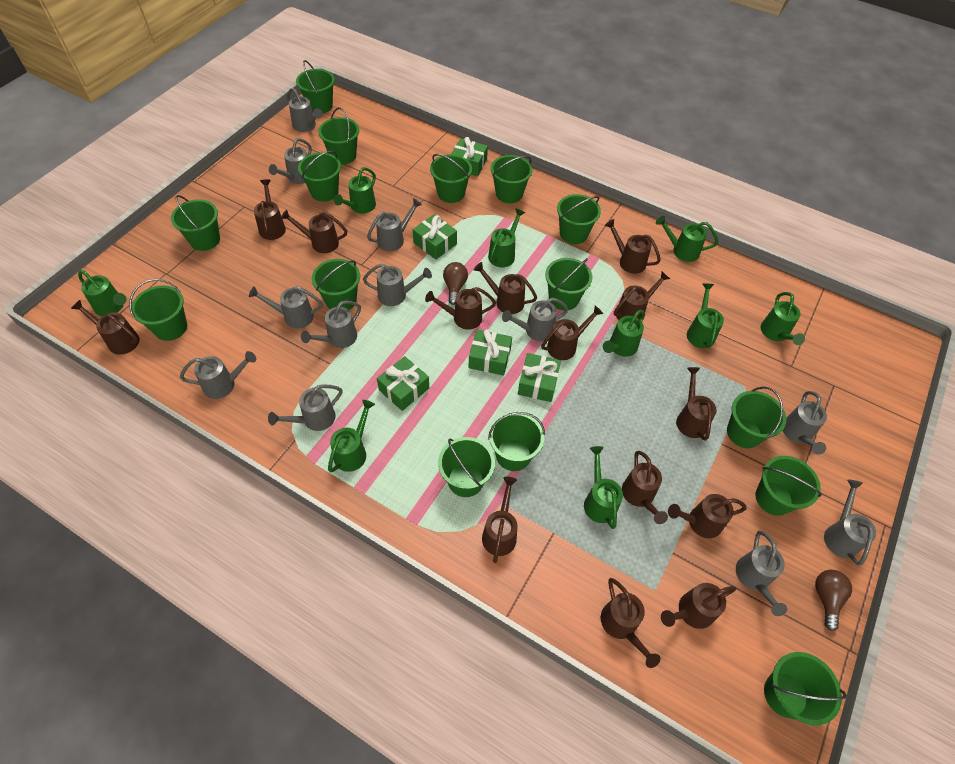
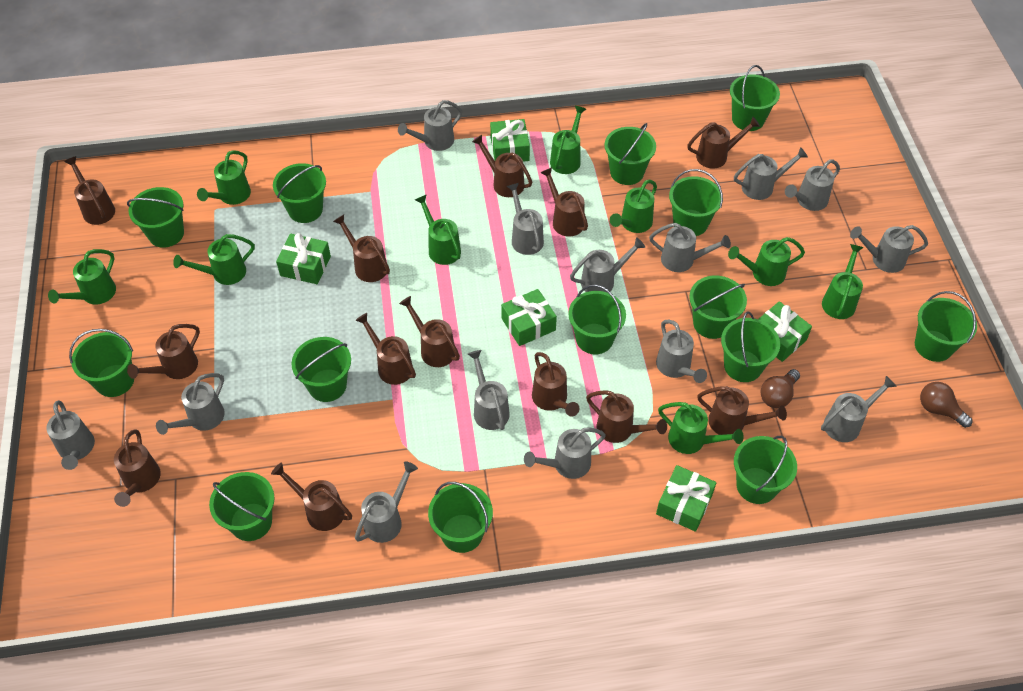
brown watering can: [71,300,140,355] [254,179,286,240] [281,209,347,253] [425,287,496,330] [474,262,537,314] [482,477,518,563] [541,305,603,360] [601,578,660,668] [605,219,661,274] [614,272,670,320] [622,451,668,524] [661,583,736,629] [668,494,747,538] [676,367,717,441] = 14 -> [64,156,115,225] [114,429,161,507] [127,324,200,379] [271,462,352,531] [333,215,390,282] [355,313,416,385] [399,296,460,367] [472,135,532,197] [532,352,580,417] [540,167,588,237] [586,390,667,443] [687,117,760,169] [697,386,787,435] = 13
green bucket: [129,279,187,341] [171,195,220,251] [296,60,335,113] [298,151,341,202] [312,259,360,310] [318,107,359,165] [430,154,472,203] [438,437,495,497] [488,412,545,471] [491,155,533,203] [545,258,593,311] [557,194,601,244] [727,387,786,448] [756,456,822,516] [764,652,847,725] = 15 -> [69,329,134,397] [127,187,184,248] [209,472,275,541] [273,163,326,223] [291,337,351,402] [428,482,493,553] [568,284,626,355] [605,123,656,185] [669,169,723,236] [689,275,747,339] [721,312,780,382] [730,65,780,131] [734,436,797,504] [915,291,977,362] = 14
grey watering can: [180,351,256,399] [249,286,323,328] [268,384,342,431] [269,138,312,184] [287,88,323,132] [301,301,361,348] [363,264,432,306] [367,198,422,251] [502,298,569,341] [736,531,787,616] [783,391,827,455] [824,480,876,566] = 12 -> [46,400,95,470] [156,373,225,435] [355,461,418,543] [398,100,462,151] [468,350,510,430] [507,183,544,255] [524,427,606,479] [570,237,645,293] [649,223,731,272] [656,320,707,383] [734,147,808,200] [785,160,840,211] [821,376,897,442] [850,225,928,273] = 14

